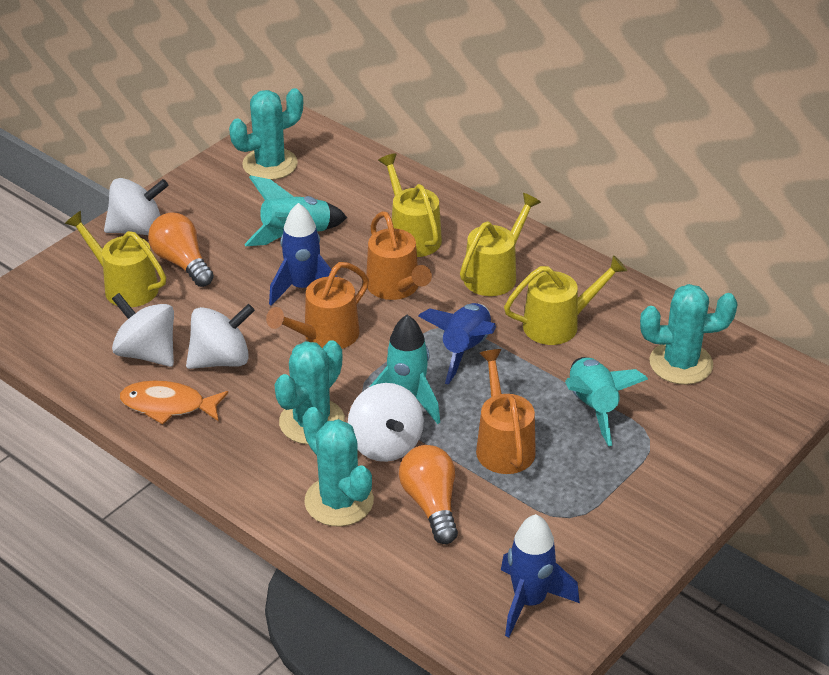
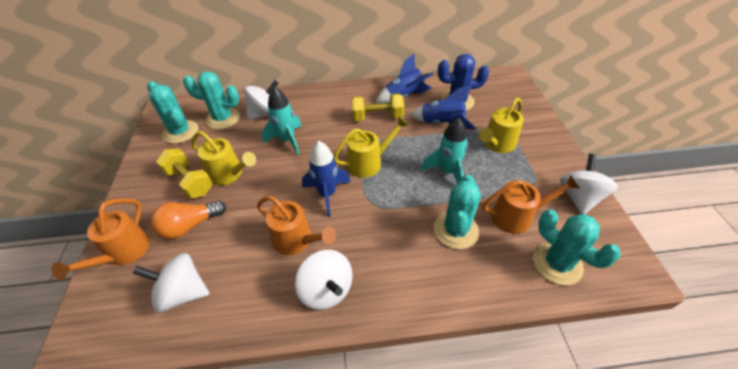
blue cactus: none = 0 -> [438,54,489,111] = 1
orange fish: [120,380,228,424] = 1 -> none = 0
orange light bulb: [148,212,214,287] [399,445,458,544] = 2 -> [151,200,226,239] = 1
turquoise rocket: [244,175,347,246] [370,315,440,424] [565,357,648,446] = 3 -> [262,87,301,155] [421,118,468,183] = 2
yellow dumbbell: none = 0 -> [156,148,213,199] [352,94,404,121] = 2
yellow watering can: [65,211,166,307] [378,153,442,257] [460,193,541,296] [504,255,627,345] = 4 -> [192,131,256,185] [334,116,408,178] [479,98,524,153] = 3

